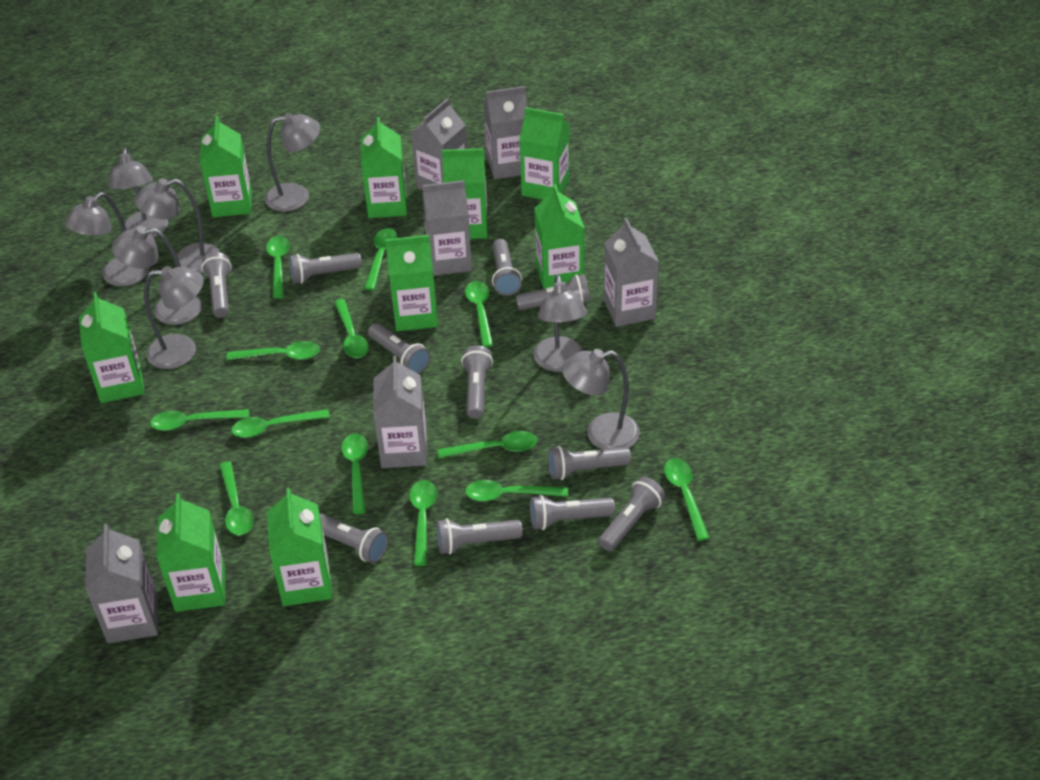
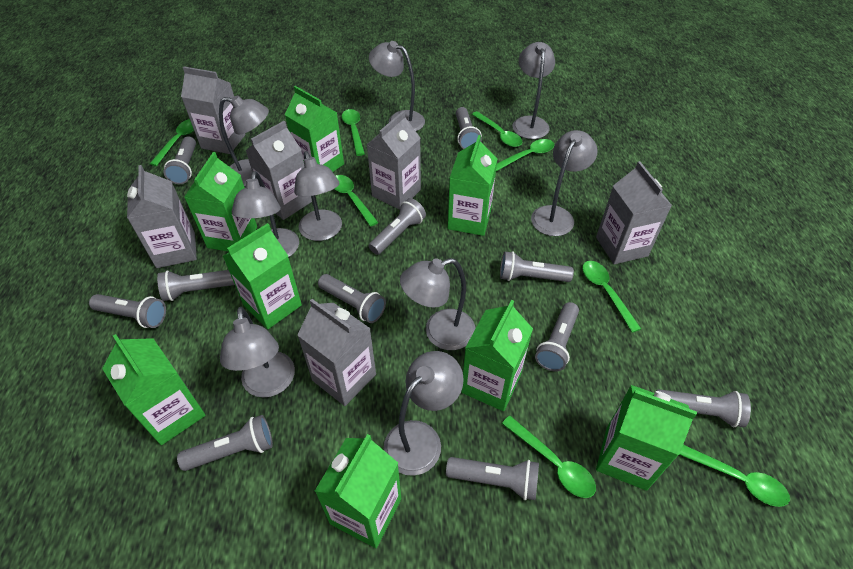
green carton: [79,292,145,403] [157,493,225,612] [200,116,252,217] [267,487,333,606] [361,117,407,218] [385,235,438,331] [442,148,488,239] [519,107,569,200] [534,184,584,289] = 9 -> [102,334,206,445] [184,152,257,251] [223,223,302,329] [285,86,344,172] [315,434,401,548] [448,135,497,236] [461,300,533,411] [596,385,697,491] = 8
green spoon: [150,409,249,431] [219,461,253,535] [226,341,320,360] [231,409,330,438] [266,236,290,298] [334,299,369,358] [341,433,368,514] [364,228,397,290] [410,480,437,566] [438,431,537,458] [465,281,493,347] [465,480,568,501] [664,458,710,541] = 13 -> [150,119,194,166] [335,175,378,226] [342,109,365,156] [472,111,522,147] [496,139,554,171] [502,416,596,498] [582,261,641,333] [680,445,790,507] = 8
grey lamp: [65,192,149,286] [108,148,168,238] [112,226,202,325] [135,179,220,273] [144,266,204,369] [265,113,320,212] [534,274,587,372] [562,349,640,450] = 8 -> [219,95,269,186] [220,307,295,398] [232,171,299,257] [294,151,342,241] [369,41,425,131] [384,351,464,476] [400,258,475,350] [513,42,555,139] [531,130,598,236] = 9

